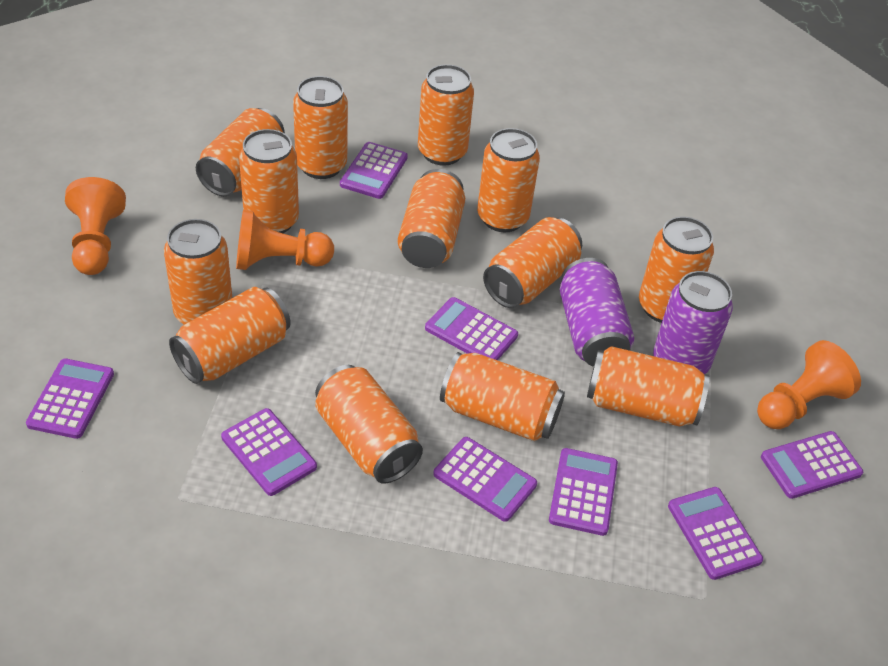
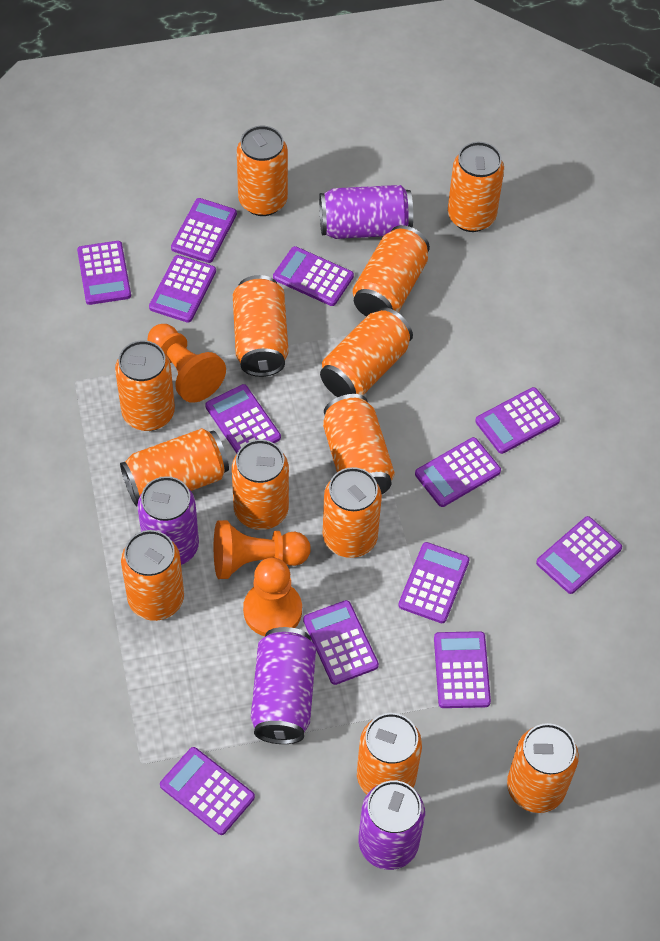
purple calculator: [26,358,114,439] [221,408,317,496] [340,142,408,199] [425,297,518,360] [433,437,537,522] [549,448,618,536] [668,487,763,580] [761,431,863,499] = 8 -> [77,241,131,305] [149,255,216,323] [160,747,255,835] [171,198,237,263] [205,384,281,453] [273,246,354,306] [303,600,379,685] [398,542,469,623] [415,437,501,507] [434,631,491,708] [475,387,560,454] [536,516,622,594] = 12
purple can: [560,258,634,367] [653,271,733,374] = 2 -> [137,476,199,565] [251,627,316,744] [319,185,413,239] [359,780,425,870] = 4

